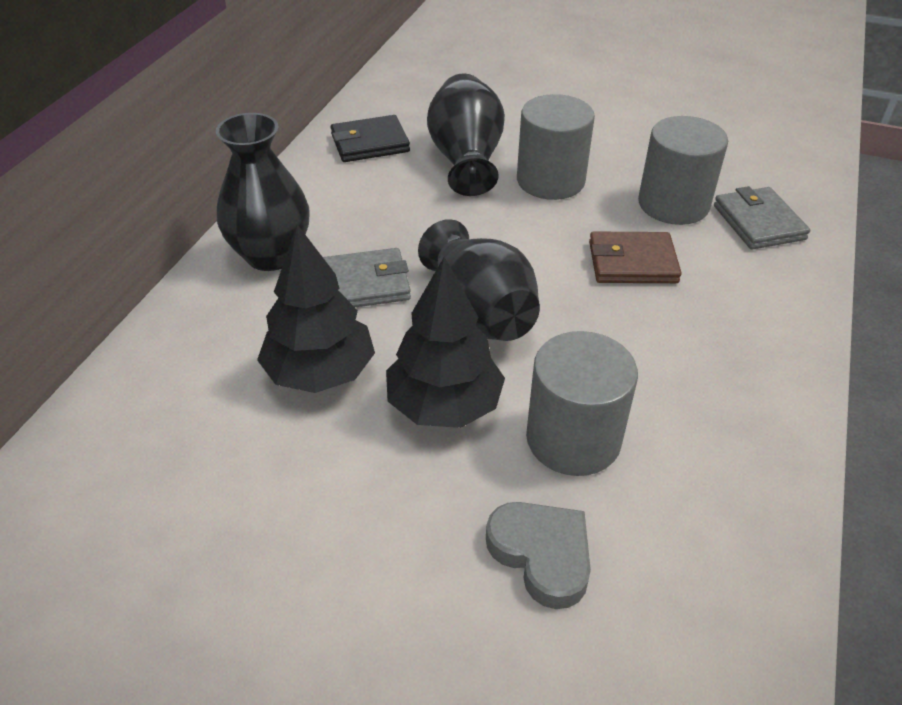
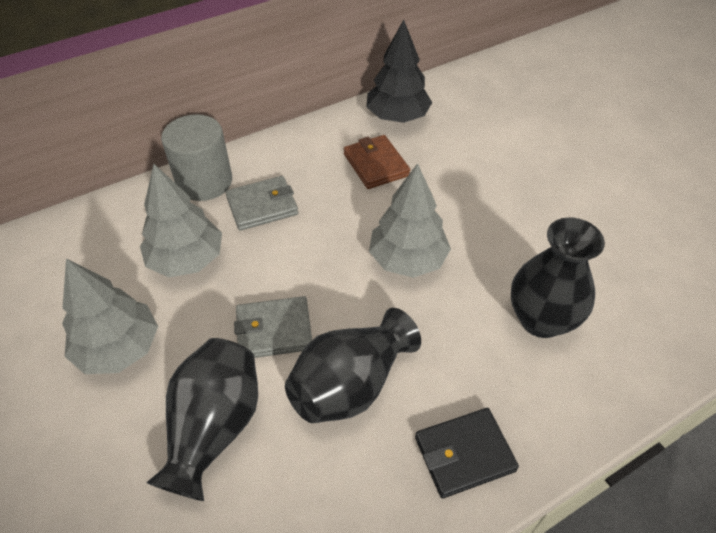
black tree: [257,224,375,393] [386,257,505,428] = 2 -> [366,19,432,123] = 1
grey cylinder: [517,94,595,200] [526,331,638,476] [638,116,728,225] = 3 -> [161,114,232,201] = 1
grey heart: [486,502,591,609] = 1 -> none = 0
grey tree: none = 0 -> [62,258,158,374] [140,164,222,277] [369,163,451,278] = 3

